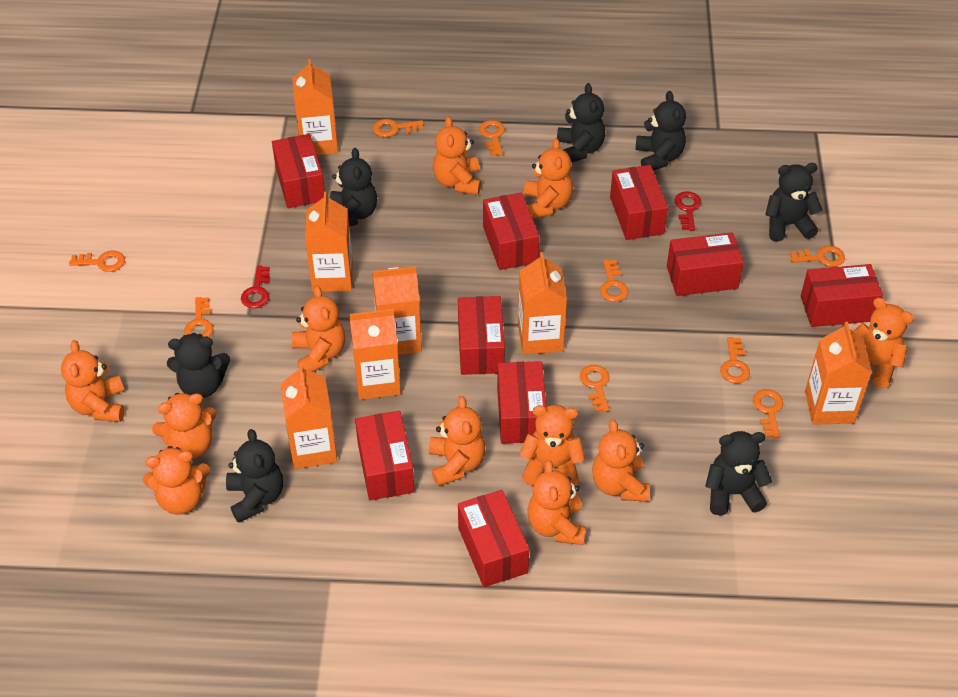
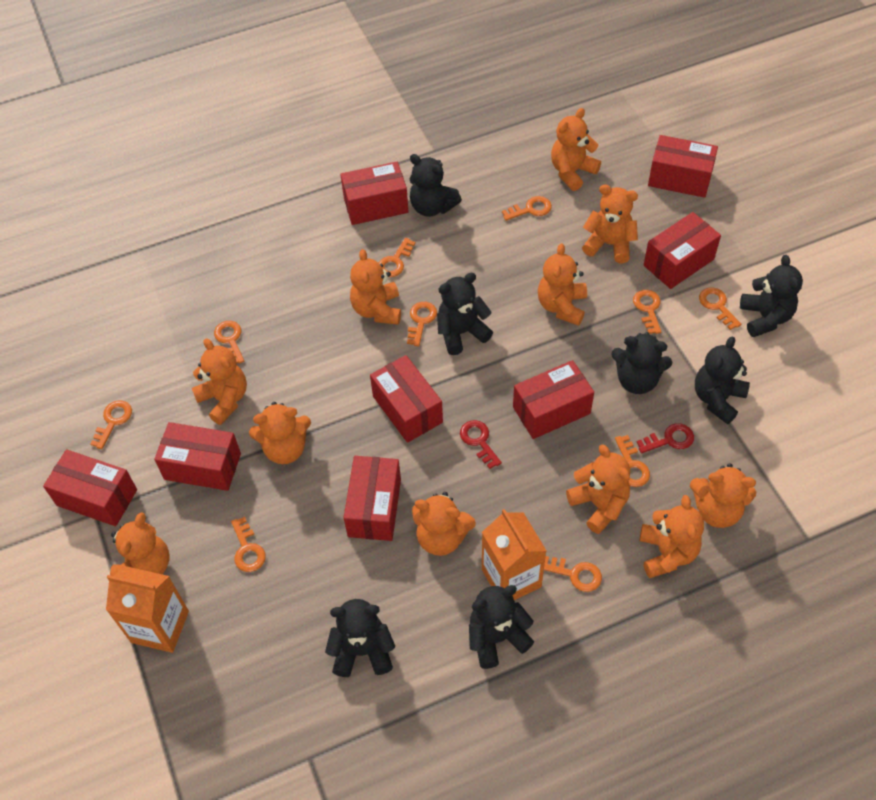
orange carton: [280,363,337,469] [292,59,338,155] [305,192,353,292] [349,309,401,400] [372,266,422,355] [518,252,567,355] [805,322,872,425] = 7 -> [106,566,189,653] [482,509,547,600] = 2
orange key: [69,250,125,272] [184,297,213,337] [373,119,424,137] [479,120,505,156] [580,365,610,412] [600,260,628,302] [720,337,750,383] [753,389,783,438] [790,246,845,267] = 9 -> [90,400,132,449] [214,321,244,364] [231,517,266,572] [379,238,415,277] [407,302,437,346] [502,196,552,221] [544,556,602,592] [615,435,650,487] [633,290,661,334] [699,287,741,330] = 10
red box: [272,134,325,208] [355,411,415,500] [458,296,505,375] [458,490,529,587] [483,192,539,270] [497,361,546,444] [610,165,668,240] [667,232,744,296] [801,264,883,327] = 9 -> [43,449,137,526] [154,422,241,491] [340,162,408,225] [343,456,401,541] [370,355,443,443] [513,360,594,439] [644,212,721,289] [648,135,718,198] = 8

